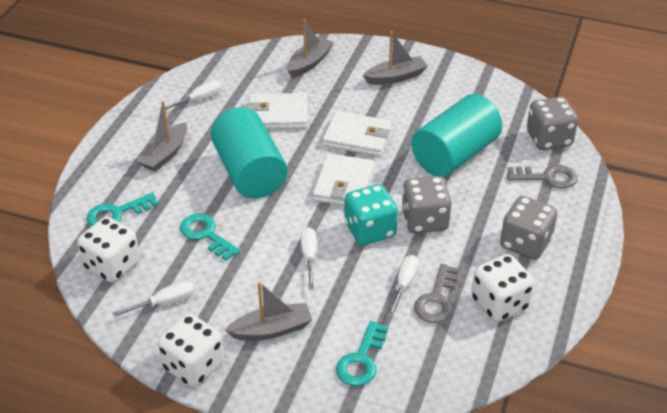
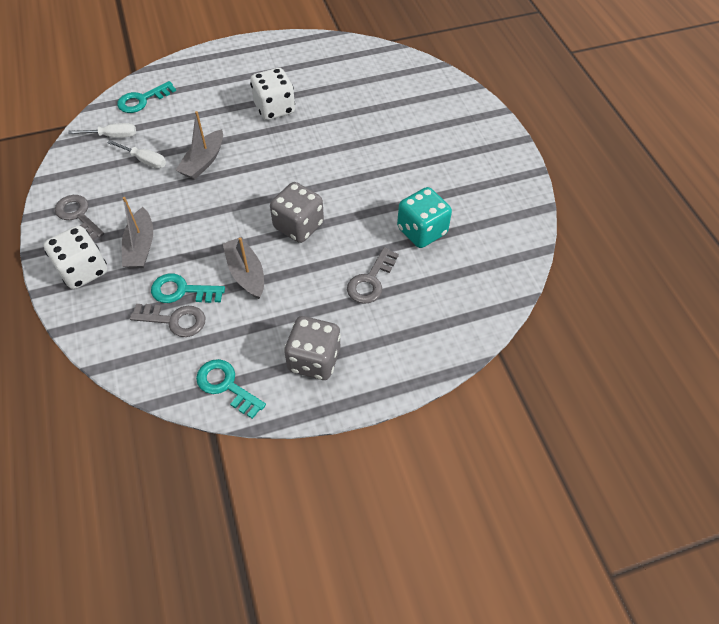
grey boat: [137,101,187,172] [225,282,313,340] [287,19,334,78] [363,31,428,85] = 4 -> [122,197,153,269] [176,111,223,180] [223,237,264,299] = 3
grey dice: [401,176,452,233] [500,196,557,260] [527,97,578,150] = 3 -> [270,182,324,243] [284,316,341,380] = 2
grey key: [414,264,459,323] [507,165,577,189] = 2 -> [55,195,104,240] [130,304,205,337] [347,247,399,304] = 3
turquoise cylinder: [211,107,288,199] [411,94,502,177] = 2 -> none = 0
white dice: [77,217,140,283] [158,314,224,387] [471,254,534,322] = 3 -> [43,226,107,289] [250,68,295,120] = 2
white screwdriver: [113,281,194,317] [165,80,222,110] [301,227,317,289] [387,255,419,317] = 4 -> [68,123,136,138] [107,140,166,169] = 2
white wallet: [247,93,308,129] [313,153,374,206] [323,111,392,157] = 3 -> none = 0

